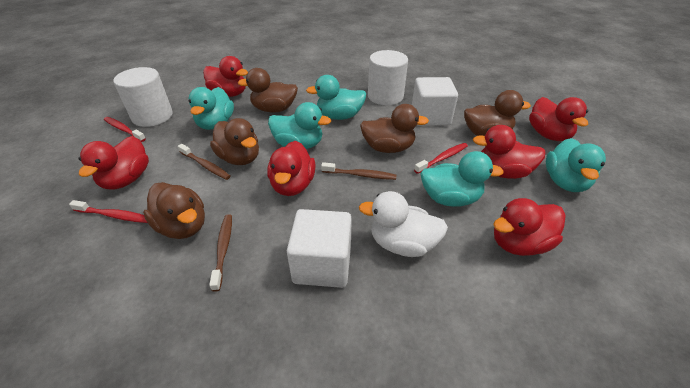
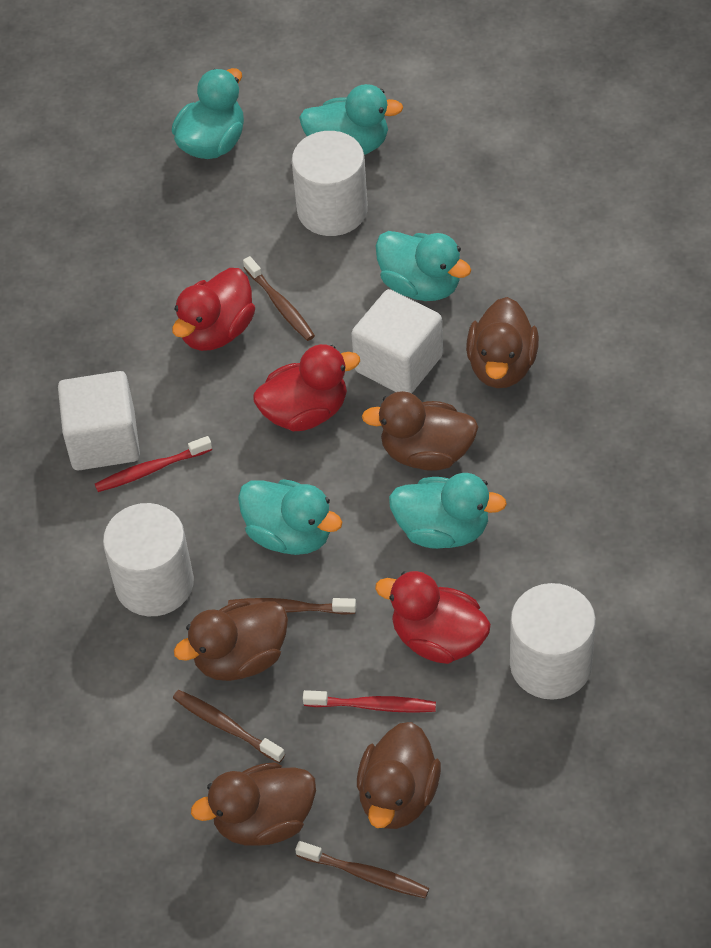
brown toothbrush: [178,144,231,180] [209,214,232,292] [321,162,397,180] = 3 -> [173,690,285,763] [228,598,356,615] [243,256,315,341] [295,841,429,898] = 4
red duck: [78,136,149,189] [203,56,248,97] [267,141,316,196] [473,125,546,179] [493,198,565,256] [529,97,588,141] = 6 -> [172,268,255,351] [253,344,360,431] [375,571,491,664] = 3
red toothbrush: [69,200,147,223] [104,117,146,142] [414,143,468,174] = 3 -> [95,436,212,492] [303,690,436,713] = 2
white cylinder: [113,67,173,127] [368,50,408,105] = 2 -> [103,503,194,616] [292,131,368,236] [510,583,596,700] = 3
white duck: [359,191,448,257] = 1 -> none = 0

